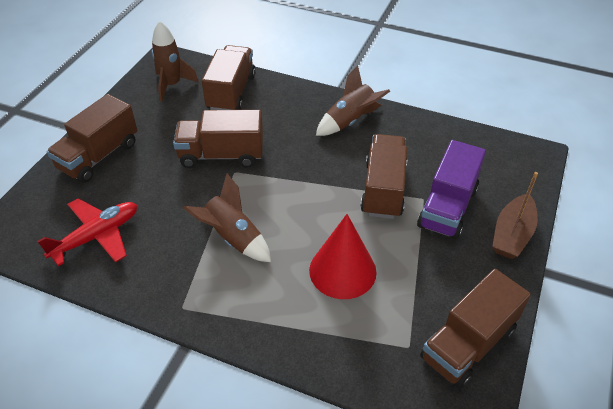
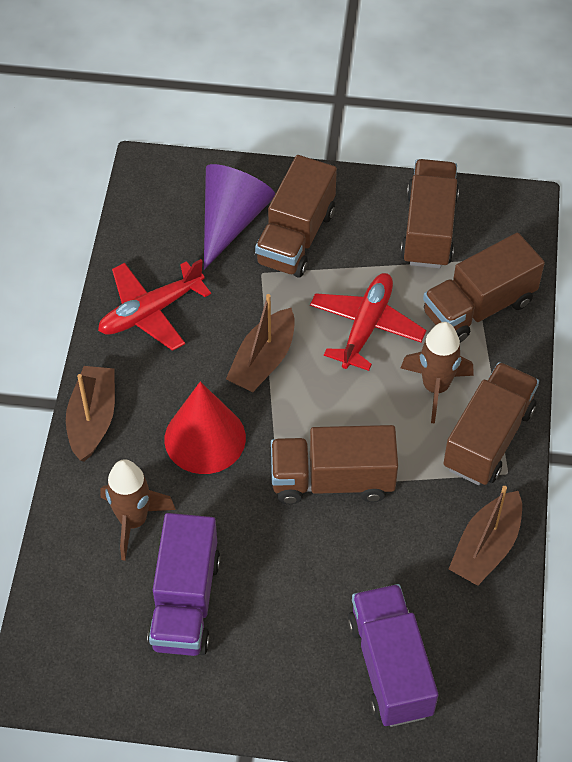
brown boat: [492,172,538,259] = 1 -> [66,366,115,462] [226,294,295,392] [449,486,522,586] = 3
brown rocket: [151,21,199,102] [183,173,271,262] [316,65,390,136] = 3 -> [101,459,176,561] [401,322,474,423] = 2
purple cone: none = 0 -> [204,164,275,270] = 1
purple truck: [417,140,486,239] = 1 -> [147,513,220,656] [348,584,438,727] = 2
red plane: [37,198,137,266] = 1 -> [98,259,211,351] [310,273,426,371] = 2

